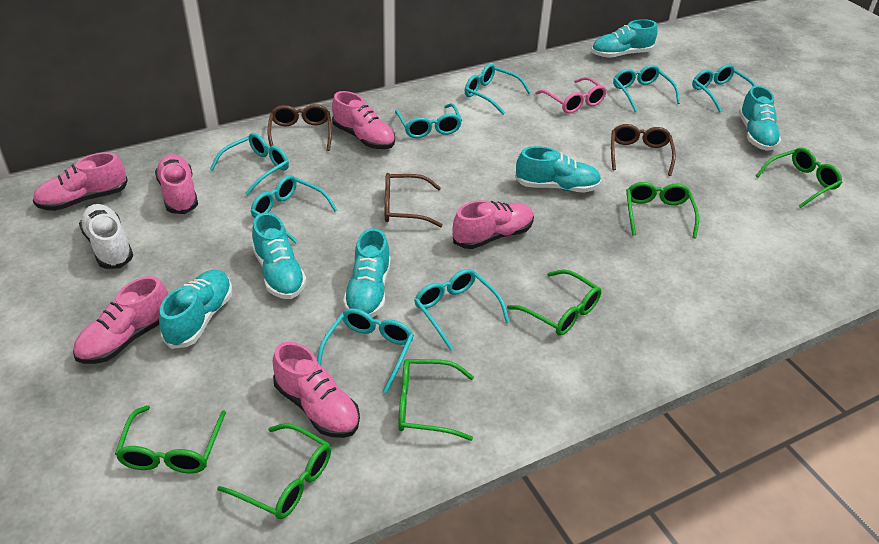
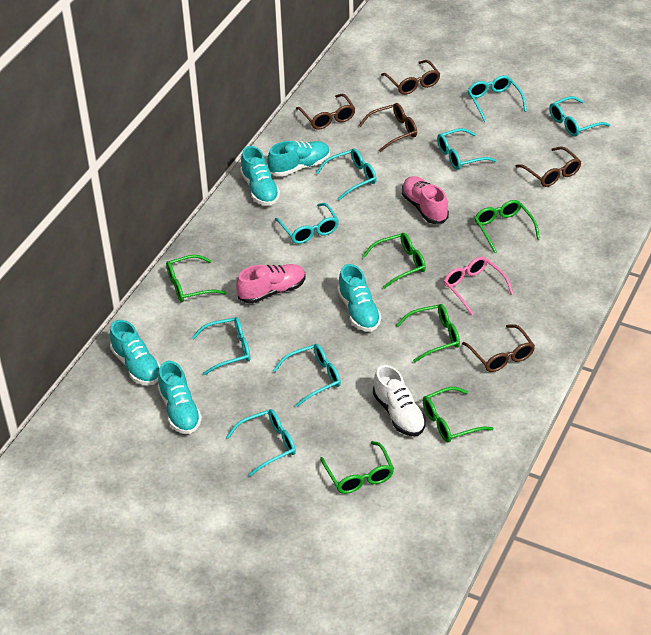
brown glasses: [267,104,332,151] [385,173,443,227] [611,124,676,176] = 3 -> [296,93,355,130] [359,103,417,152] [381,60,440,95] [462,324,535,372] [515,146,582,187] = 5
pink shoe: [33,152,128,211] [73,276,168,364] [155,154,198,214] [273,342,360,438] [332,91,395,149] [453,200,534,249] = 6 -> [236,264,306,304] [402,176,449,224] = 2
turquoise shoe: [159,270,232,349] [252,212,307,299] [343,228,391,317] [515,146,602,193] [591,19,658,58] [739,86,781,151] = 6 -> [110,320,161,385] [158,361,202,434] [240,146,280,206] [267,141,330,177] [338,264,381,332] = 5

